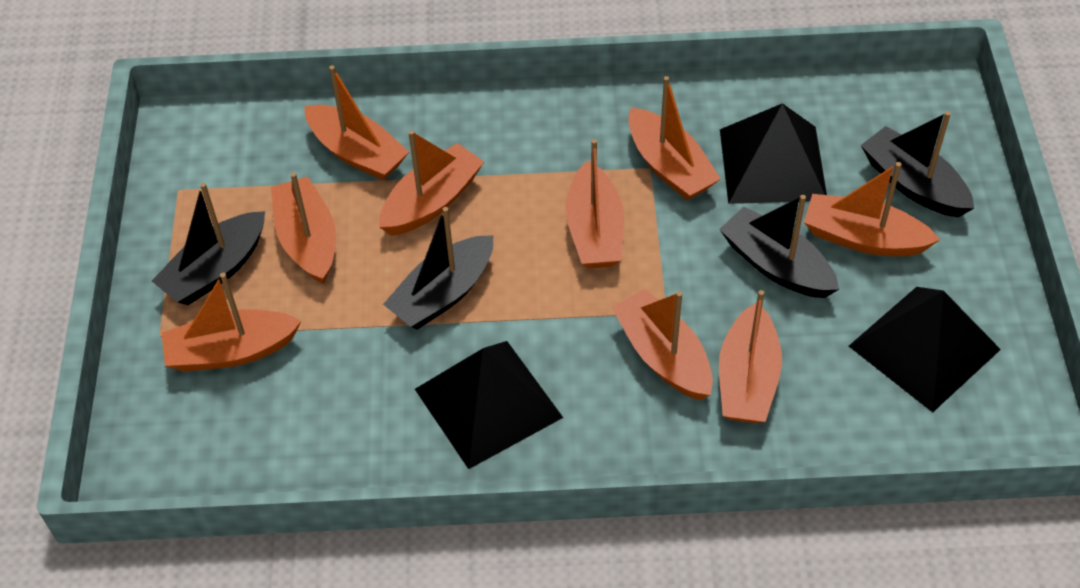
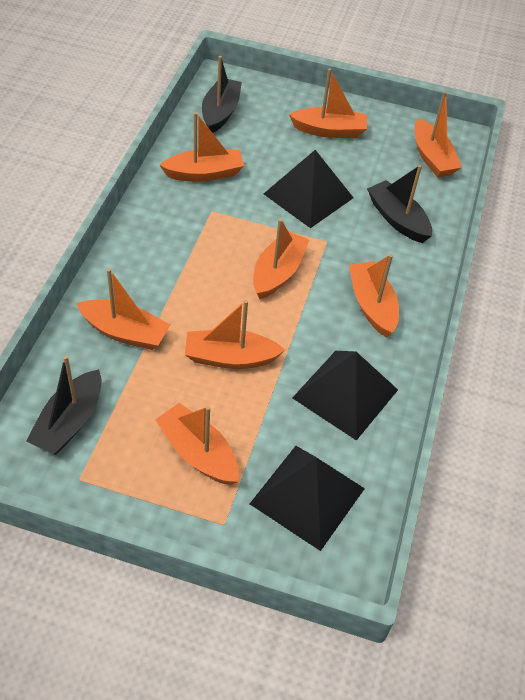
black boat: [152,183,265,305] [383,207,493,330] [719,195,839,298] [861,111,974,217] = 4 -> [26,355,102,455] [202,56,242,133] [367,165,432,243] = 3
orange boat: [161,273,301,372] [271,172,336,284] [305,65,409,180] [379,130,484,236] [566,139,624,269] [612,289,713,400] [628,76,721,200] [719,290,782,423] [804,162,940,256] = 9 -> [76,268,170,350] [155,403,239,485] [159,112,244,182] [185,300,285,369] [253,219,309,299] [289,68,367,138] [349,254,399,337] [414,91,462,177] = 8

